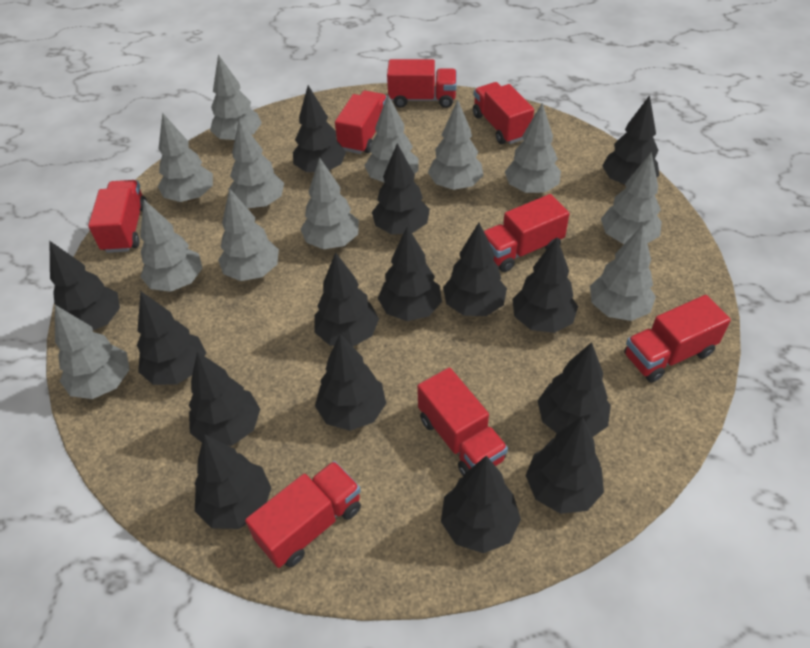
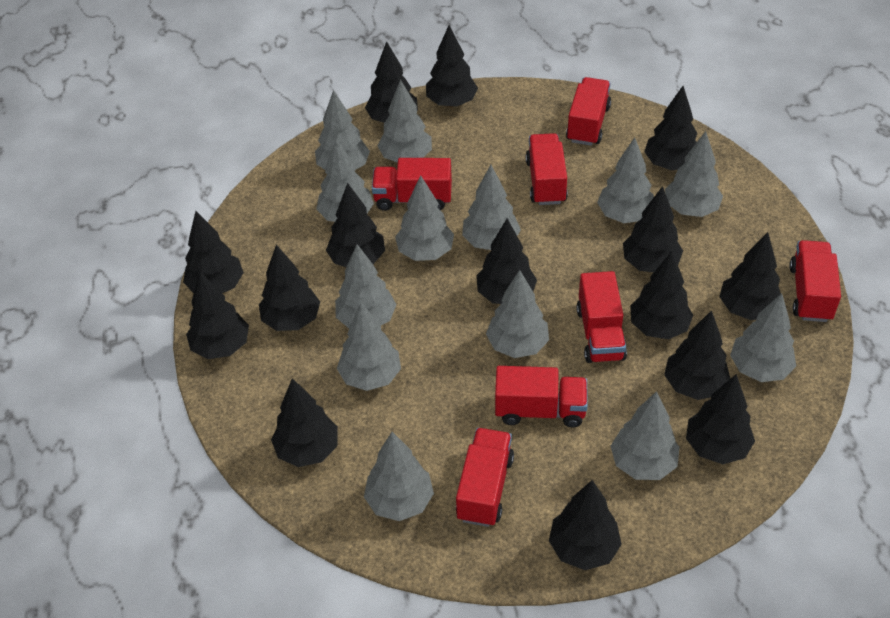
grey tree: [55,305,130,399] [140,200,202,292] [158,113,213,202] [210,55,262,141] [218,188,279,281] [228,119,284,208] [301,157,359,249] [364,95,418,183] [428,100,484,190] [505,103,561,194] [590,225,656,321] [601,152,662,244] = 12 -> [315,90,370,170] [316,139,374,222] [335,244,397,328] [337,303,401,391] [364,432,434,521] [377,79,432,163] [395,175,454,261] [462,165,521,250] [486,270,549,358] [597,138,654,223] [611,391,680,480] [665,131,723,217] [730,293,796,382] = 13
red truck: [88,180,147,253] [245,461,361,568] [335,91,387,154] [387,59,457,108] [417,368,508,476] [473,82,534,144] [484,194,570,272] [624,295,731,383] = 8 -> [372,158,452,211] [456,428,514,527] [495,366,588,428] [526,133,568,205] [566,77,611,146] [576,271,627,363] [789,240,841,322] = 7

